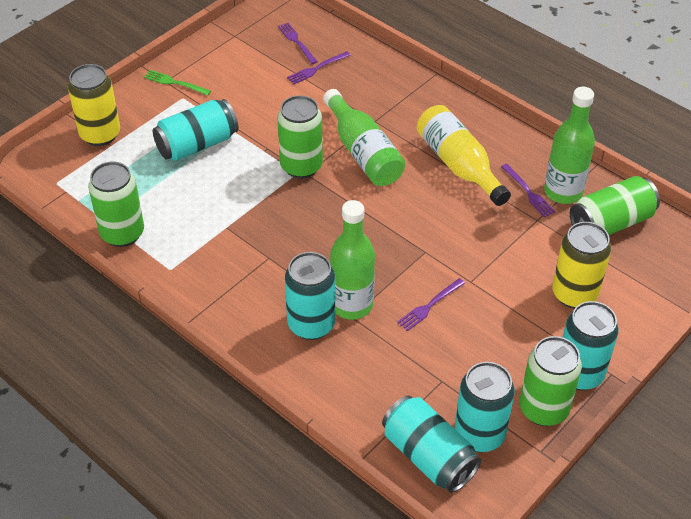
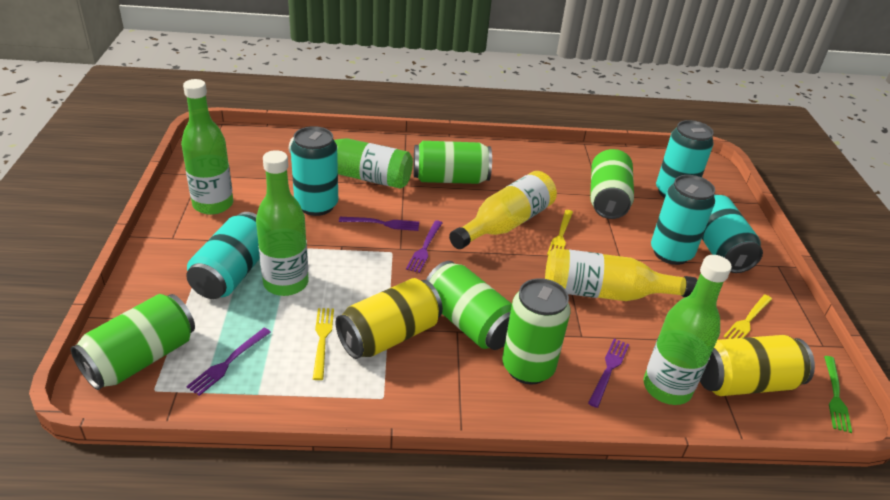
green bottle: [323,89,405,186] [330,200,375,320] [544,87,595,204] = 3 -> [181,79,233,215] [256,150,308,296] [289,137,413,189] [643,255,732,405] = 4
green can: [88,161,144,247] [277,95,323,179] [520,336,582,426] [570,176,660,235] = 4 -> [71,294,195,390] [413,141,492,184] [426,261,512,350] [502,278,571,384] [590,149,634,219] = 5
yellow bottle: [417,105,511,206] = 1 -> [449,171,557,249] [545,248,698,301] = 2
yellow fork: none = 0 -> [313,308,334,380] [547,210,573,255] [723,295,772,339] = 3

